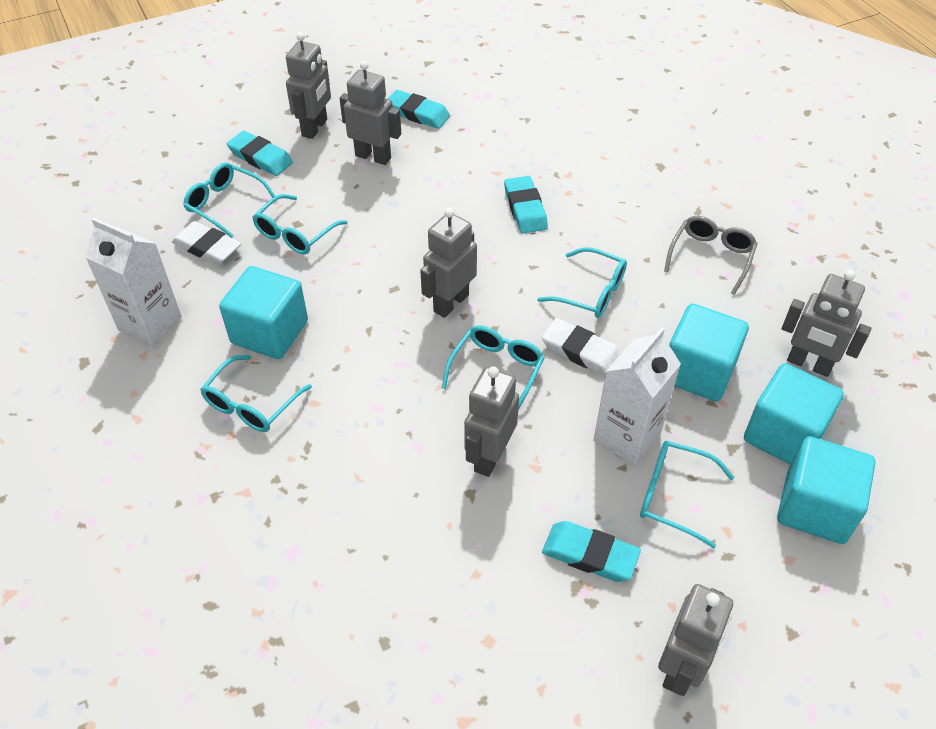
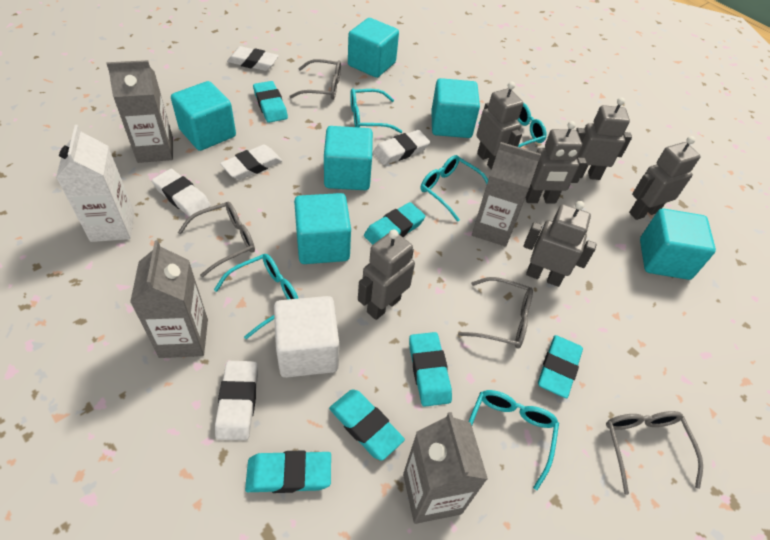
grey carton: none = 0 -> [106,60,173,163] [130,240,208,358] [403,412,488,524] [472,142,541,247] = 4
grey glasses: [664,216,758,295] = 1 -> [178,202,255,277] [289,59,341,100] [458,277,533,348] [606,411,703,495] = 4
turquoise cube: [219,266,308,359] [669,304,749,402] [744,363,844,465] [777,436,875,544] = 4 -> [171,81,236,151] [294,193,351,264] [324,126,373,190] [348,18,399,78] [431,78,480,138] [640,208,716,280] = 6
turquoise eraser: [227,131,293,176] [388,90,450,129] [504,176,548,234] [542,521,641,582] = 4 -> [245,451,331,493] [253,81,288,123] [329,389,405,461] [364,202,425,245] [409,332,452,407] [538,335,583,398] = 6
turquoise glasses: [183,162,275,238] [200,355,312,432] [252,194,348,254] [441,326,545,410] [537,247,627,318] [640,441,734,548] = 6 -> [214,254,299,339] [350,88,402,133] [420,155,488,222] [468,390,559,490] [478,103,546,147] = 5
white carton: [85,217,182,347] [594,328,681,466] = 2 -> [56,125,134,242] = 1
white cube: none = 0 -> [274,296,339,378] = 1
white eraser: [172,221,241,265] [542,318,621,376] = 2 -> [152,169,211,217] [215,361,258,440] [220,145,282,180] [227,46,279,71] [373,130,430,165] = 5

